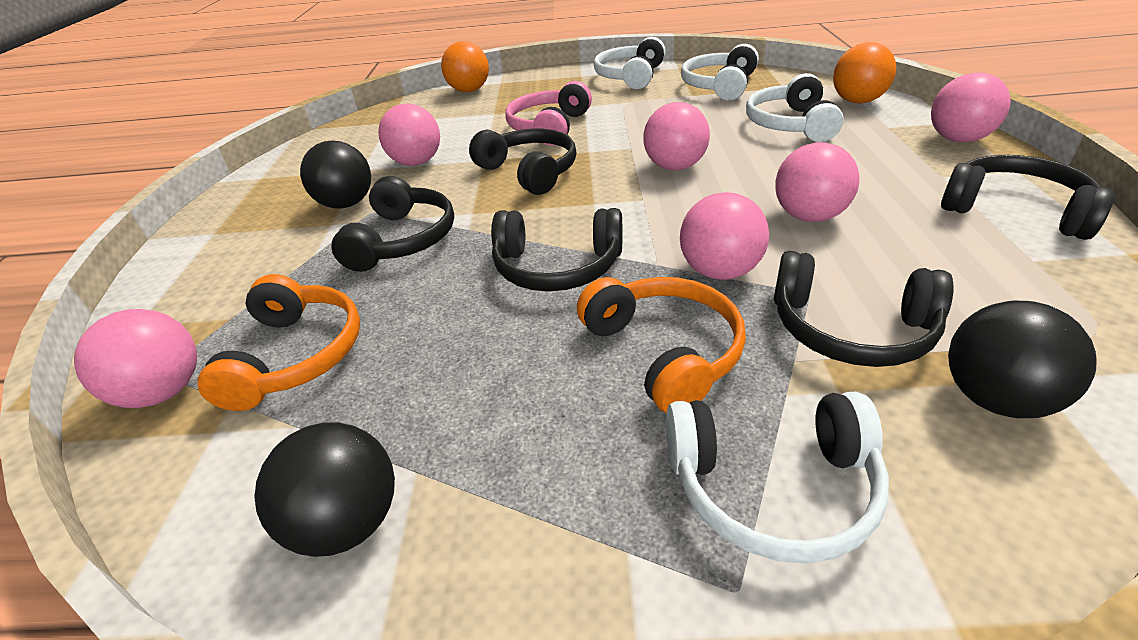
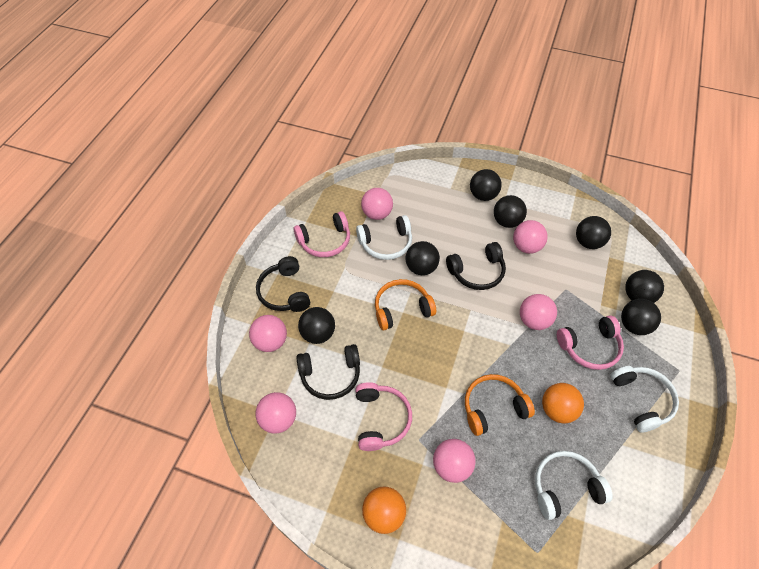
black ball: [254,422,395,557] [300,140,371,209] [948,301,1097,418] = 3 -> [298,307,335,344] [405,241,440,275] [470,169,502,201] [494,195,527,228] [576,216,611,249] [621,299,661,335] [625,270,664,303] = 7
black headphones: [332,176,454,272] [469,129,576,195] [491,208,622,291] [774,251,954,367] [941,155,1114,240] = 5 -> [256,256,310,312] [297,344,360,400] [446,242,506,290] = 3
pink headphones: [505,81,592,145] = 1 -> [293,211,350,257] [355,382,412,451] [557,315,624,370] = 3
white headphones: [594,37,666,89] [666,392,889,564] [681,44,759,101] [746,73,844,142] = 4 -> [356,215,412,260] [535,451,613,520] [611,366,679,432] = 3

